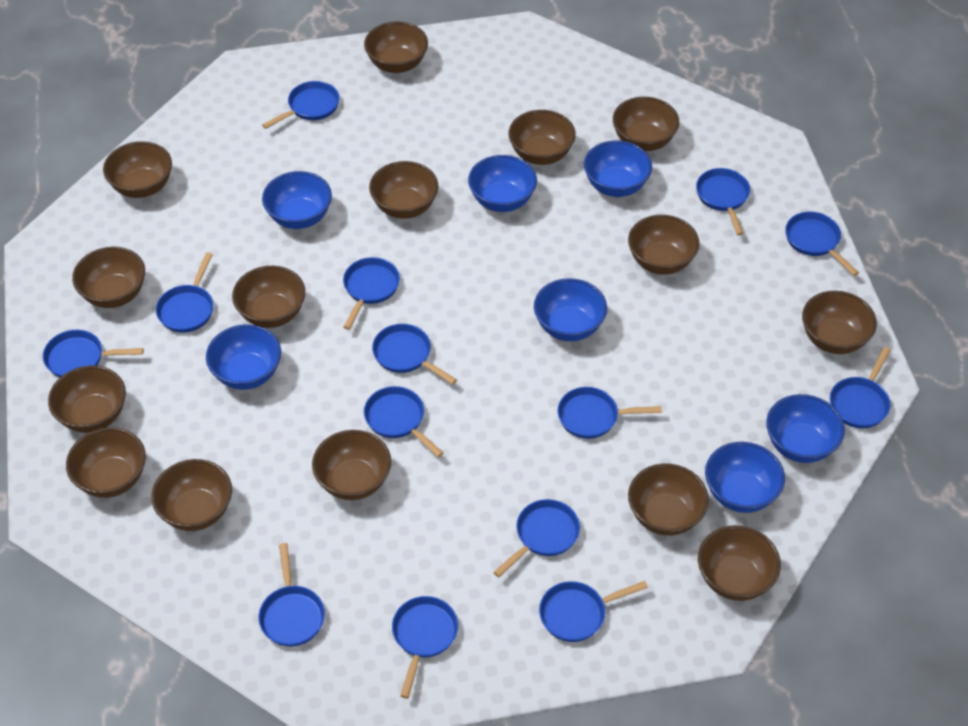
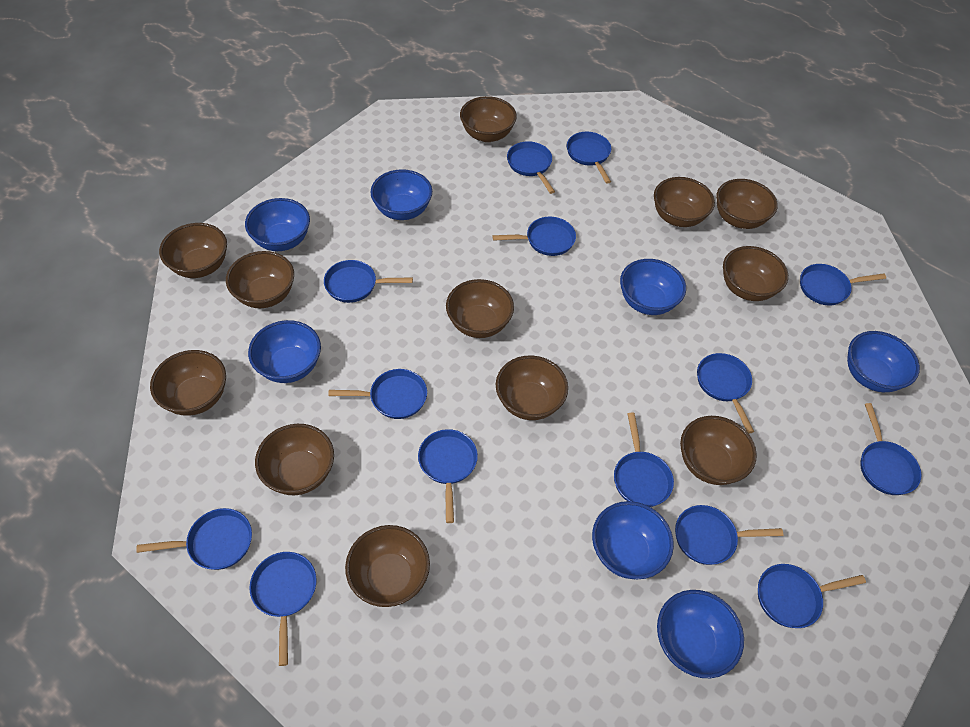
brown bowl: [48,365,126,433] [66,427,146,498] [72,247,145,308] [103,141,172,198] [151,459,232,531] [232,266,305,328] [312,430,391,500] [364,22,428,73] [369,161,438,219] [509,110,576,165] [613,97,679,151] [628,215,699,275] [628,464,709,536] [698,525,781,601] [802,291,877,354] = 15 -> [150,350,226,416] [159,223,227,278] [226,251,294,308] [255,424,334,495] [345,525,430,607] [446,279,514,338] [460,96,517,142] [496,355,568,420] [654,177,715,227] [680,416,757,485] [716,179,778,229] [723,246,788,301] = 12

